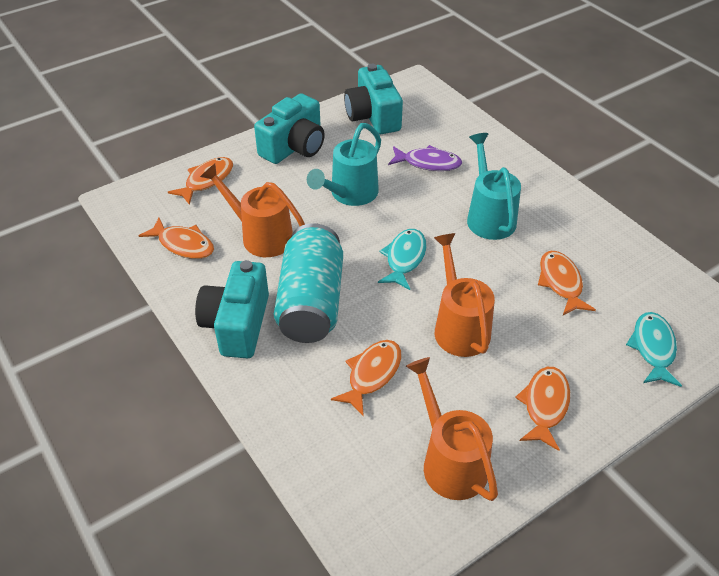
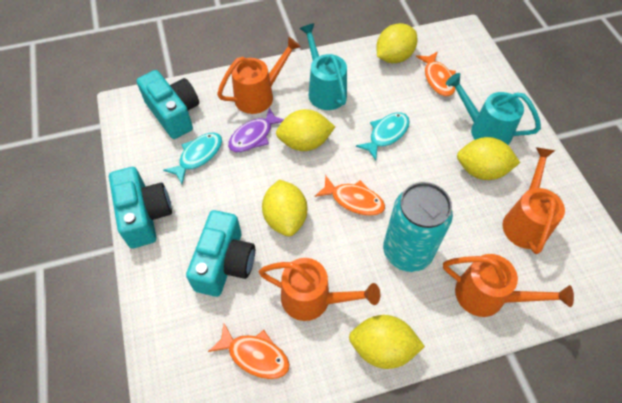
orange fish: [138,218,214,259] [168,157,233,205] [331,340,401,417] [515,367,570,451] [538,251,596,315] = 5 -> [208,324,290,379] [315,176,385,216] [416,51,456,96] = 3
orange watering can: [200,164,305,257] [406,357,498,501] [434,233,495,357] = 3 -> [217,37,301,114] [259,258,380,321] [443,254,574,317] [502,147,565,254] = 4
yellow lemon: none = 0 -> [262,180,307,237] [276,109,335,151] [349,315,425,369] [376,23,417,63] [457,137,520,180] = 5

